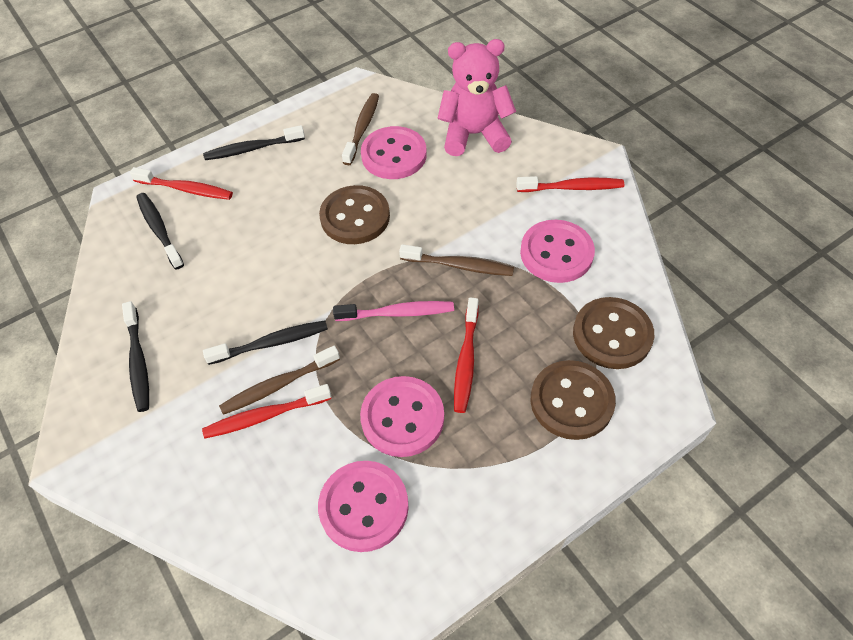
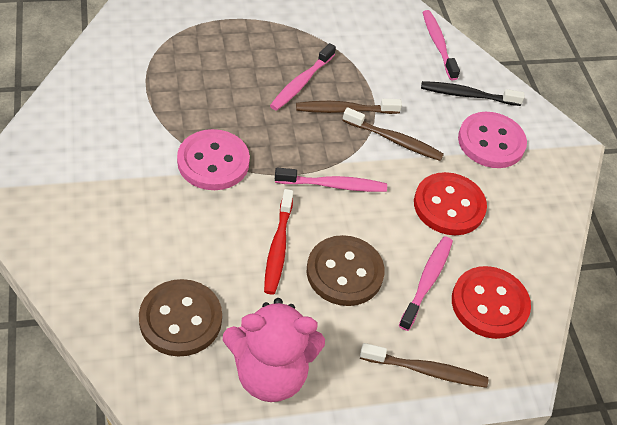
black toothbrush: [122,301,149,412] [136,193,184,270] [203,125,305,160] [203,321,328,365] = 4 -> [421,81,524,106] = 1
brown button: [319,185,390,244] [530,360,616,440] [573,297,654,369] = 3 -> [139,279,222,357] [307,235,385,306] = 2
pink button: [318,461,409,552] [360,376,444,457] [361,126,427,179] [520,220,595,283] = 4 -> [177,129,250,190] [458,112,527,168] = 2
pink toothbrush: [333,301,454,321] = 1 -> [270,43,336,111] [275,168,387,192] [399,236,453,331] [423,10,460,80] = 4
red button: none = 0 -> [414,172,487,235] [452,266,531,339] = 2
red toothbrush: [130,167,233,200] [202,384,331,439] [454,298,479,413] [516,176,624,192] = 4 -> [264,189,293,295] = 1

